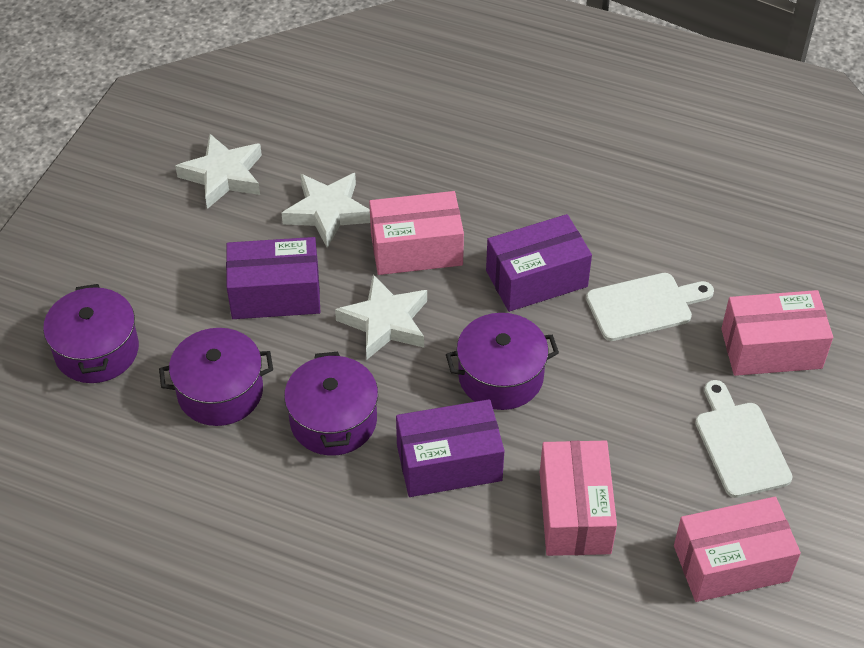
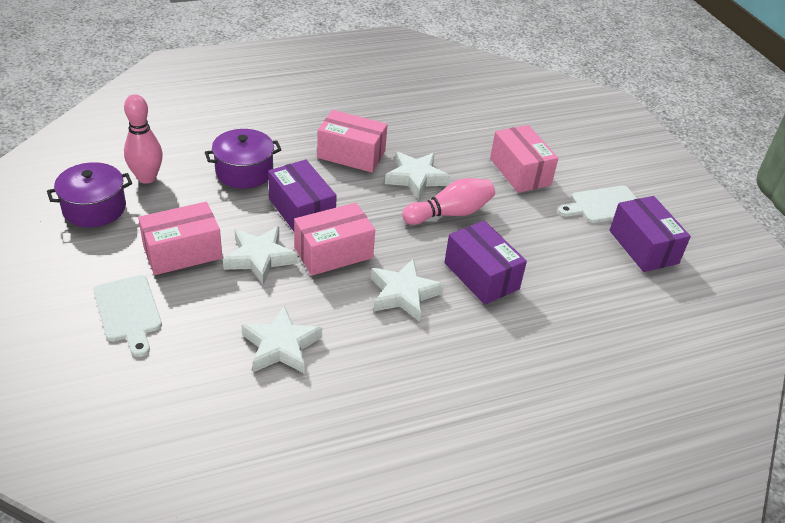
pink bowling pin: none = 0 -> [124,94,163,184] [402,178,495,225] = 2
purple pot: [43,284,139,383] [159,328,273,426] [284,351,378,456] [446,313,559,410] = 4 -> [47,162,132,228] [205,129,281,188] = 2
white star: [175,134,262,209] [281,173,370,248] [335,274,427,359] = 3 -> [223,226,298,285] [241,306,322,374] [371,258,444,322] [385,152,450,200] = 4

